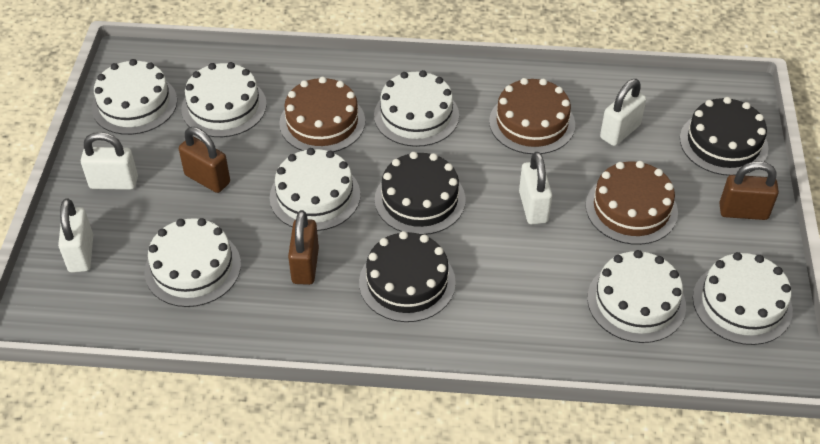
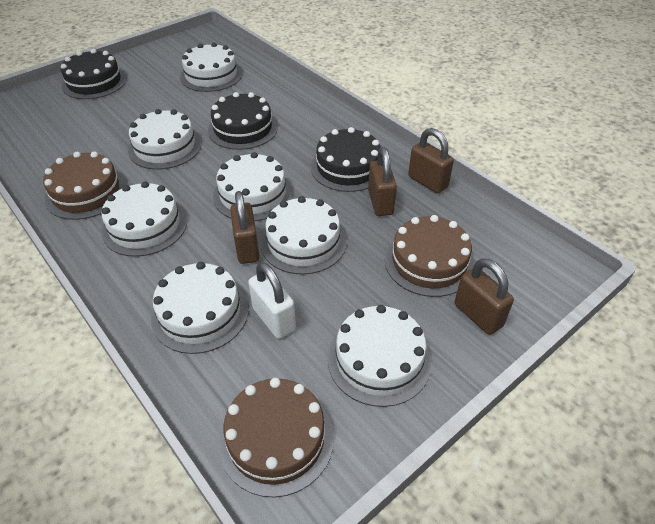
brown padlock: [179,127,230,193] [288,210,319,285] [719,161,779,220] = 3 -> [230,191,260,264] [368,147,397,216] [408,128,454,194] [455,258,514,335] = 4
white padlock: [58,198,93,273] [81,132,138,190] [519,152,552,225] [600,79,646,146] = 4 -> [248,262,296,339] = 1

